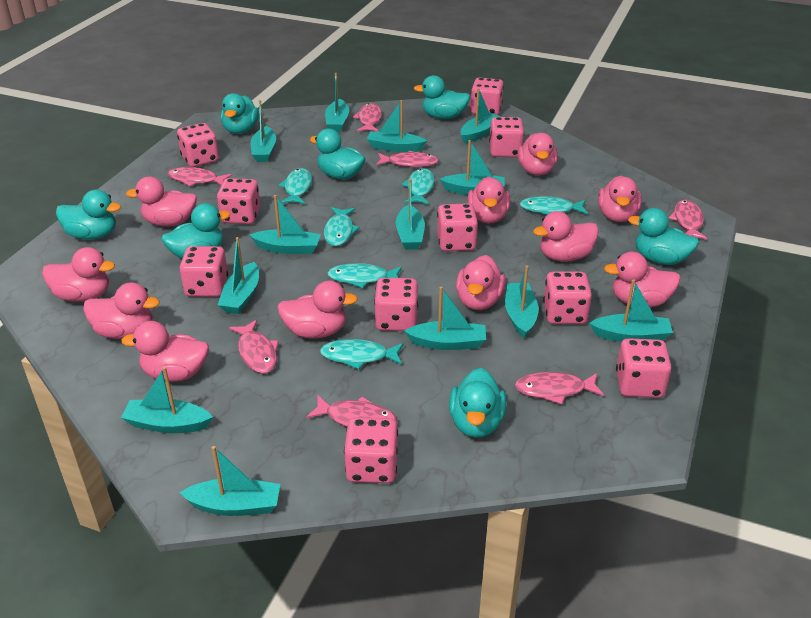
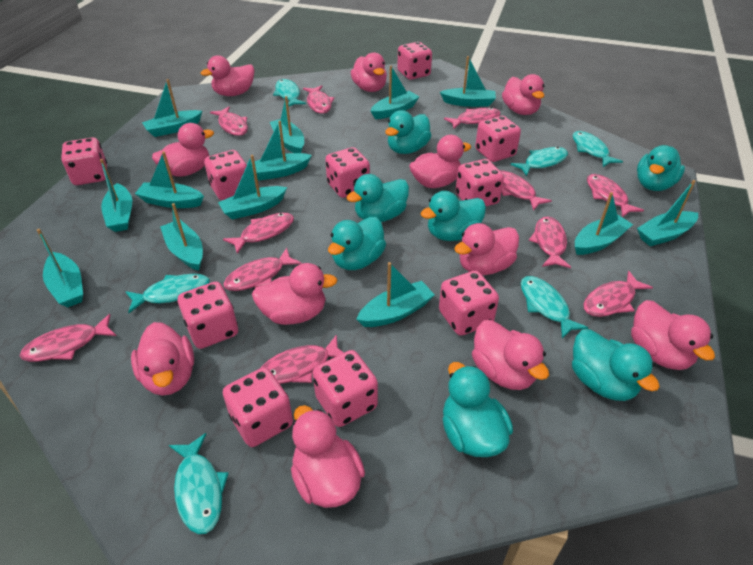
pink fish: [168,167,232,186] [229,320,279,373] [306,395,397,427] [353,103,382,131] [376,151,439,167] [515,372,604,404] [669,200,708,240] = 7 -> [20,314,117,362] [210,107,248,136] [223,213,294,254] [223,248,302,291] [261,335,344,384] [303,85,334,114] [444,107,500,129] [499,170,552,211] [529,216,571,268] [583,271,653,317] [587,174,644,217] = 11

